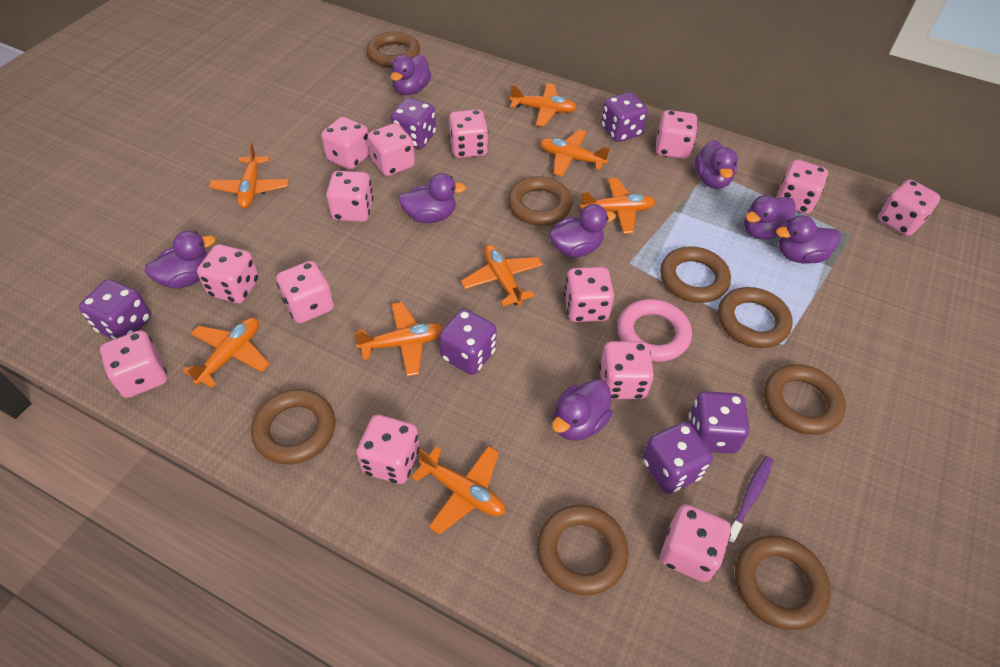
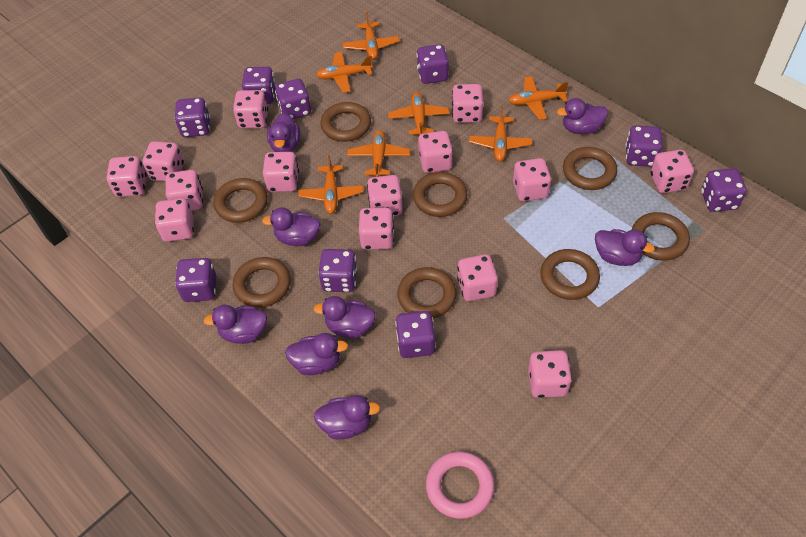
orange plane: [183,317,270,388] [209,142,289,208] [354,302,444,376] [411,446,505,535] [461,244,543,306] [510,83,577,127] [539,130,610,177] [580,178,655,234] = 8 -> [298,155,363,214] [316,52,373,93] [343,12,399,60] [347,130,410,177] [388,92,450,135] [469,106,532,162] [509,76,568,120] = 7
purple dice: [79,279,151,339] [391,98,436,149] [439,309,497,375] [601,92,648,142] [642,422,713,494] [689,391,750,454] = 6 -> [174,97,210,137] [175,258,216,302] [242,67,276,104] [275,79,311,119] [318,249,357,292] [396,311,436,358] [417,44,449,84] [625,125,663,167] [701,168,747,212] = 9
purple toothbrush: [728,456,774,544] = 1 -> none = 0

